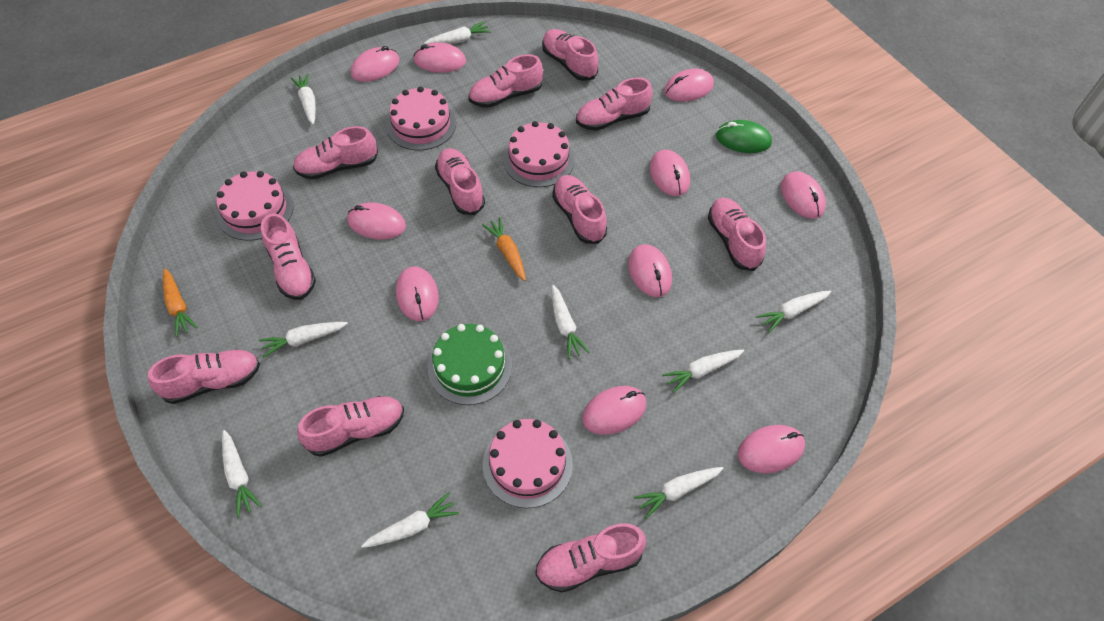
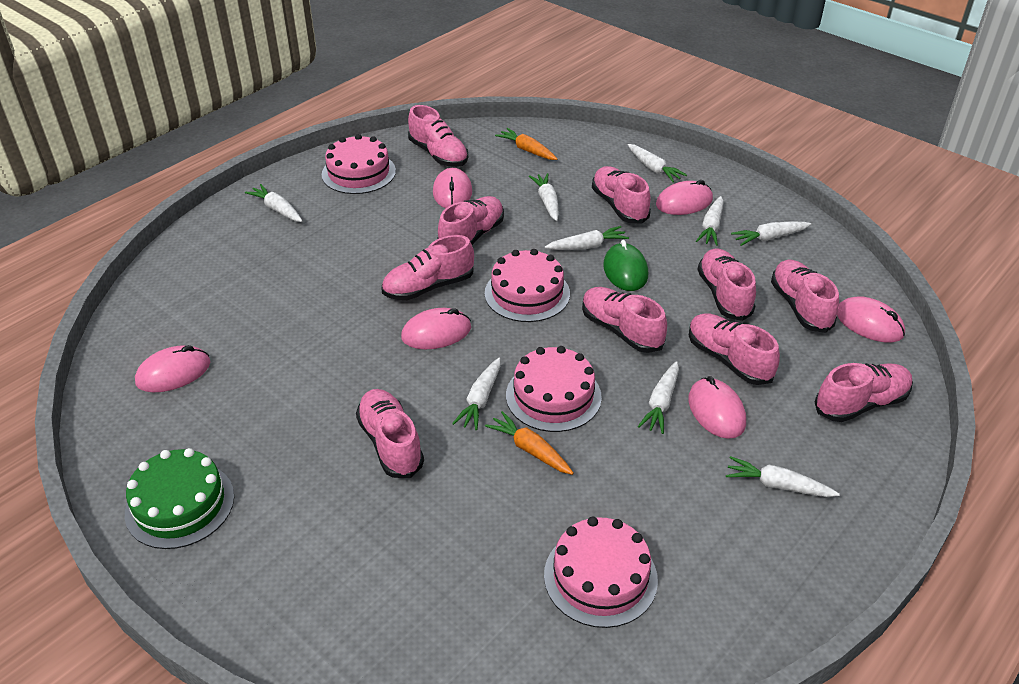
pink mouse: [347,203,406,240] [351,46,399,82] [396,266,439,321] [414,42,466,73] [582,386,646,435] [628,244,672,297] [650,150,690,196] [664,69,714,102] [738,425,805,473] [781,171,826,219] = 10 -> [135,345,210,392] [401,308,471,349] [433,168,472,208] [656,180,713,215] [688,376,746,439] [837,297,905,343] = 6
pink shoe: [148,349,260,404] [261,213,316,300] [293,126,378,179] [297,396,404,457] [435,148,485,215] [468,54,543,108] [535,523,646,593] [542,29,598,81] [552,175,607,244] [576,78,653,131] [708,198,766,271] = 11 -> [356,389,424,478] [381,235,474,300] [408,105,468,167] [437,196,504,245] [582,287,667,353] [592,166,651,223] [689,313,780,385] [697,248,756,321] [771,260,839,333] [815,363,913,422] = 10

